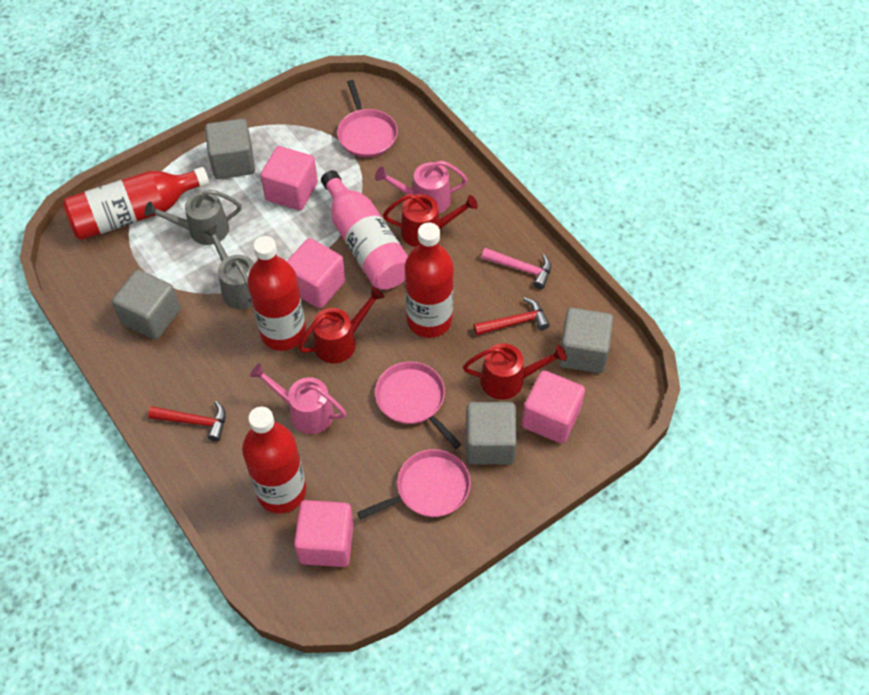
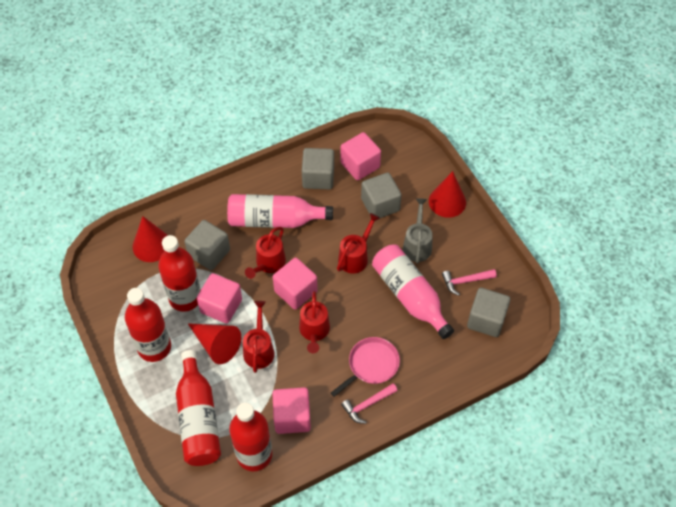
grey watering can: [145,189,242,245] [203,225,254,309] = 2 -> [403,198,433,263] = 1
pink bottle: [321,170,408,290] = 1 -> [227,194,333,228] [372,245,454,339] = 2
pink hammer: [481,248,551,289] = 1 -> [341,383,398,424] [442,269,497,296] = 2
pink pan: [337,80,398,158] [357,449,471,519] [375,362,461,449] = 3 -> [331,337,400,397] = 1
pink watering can: [250,363,347,434] [375,160,468,214] = 2 -> none = 0
red cone: none = 0 -> [132,216,168,262] [188,323,241,364] [429,171,466,218] = 3
red hammer: [148,401,226,441] [474,297,550,336] = 2 -> none = 0
red watering can: [298,287,384,363] [383,194,478,247] [463,343,567,400] = 3 -> [243,301,274,373] [245,227,286,279] [299,291,330,353] [337,213,380,273] = 4

